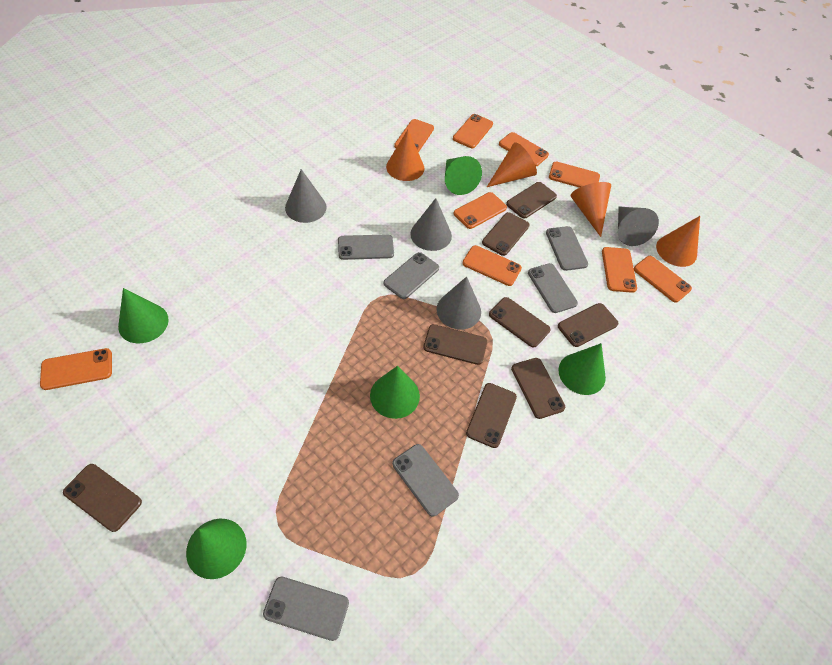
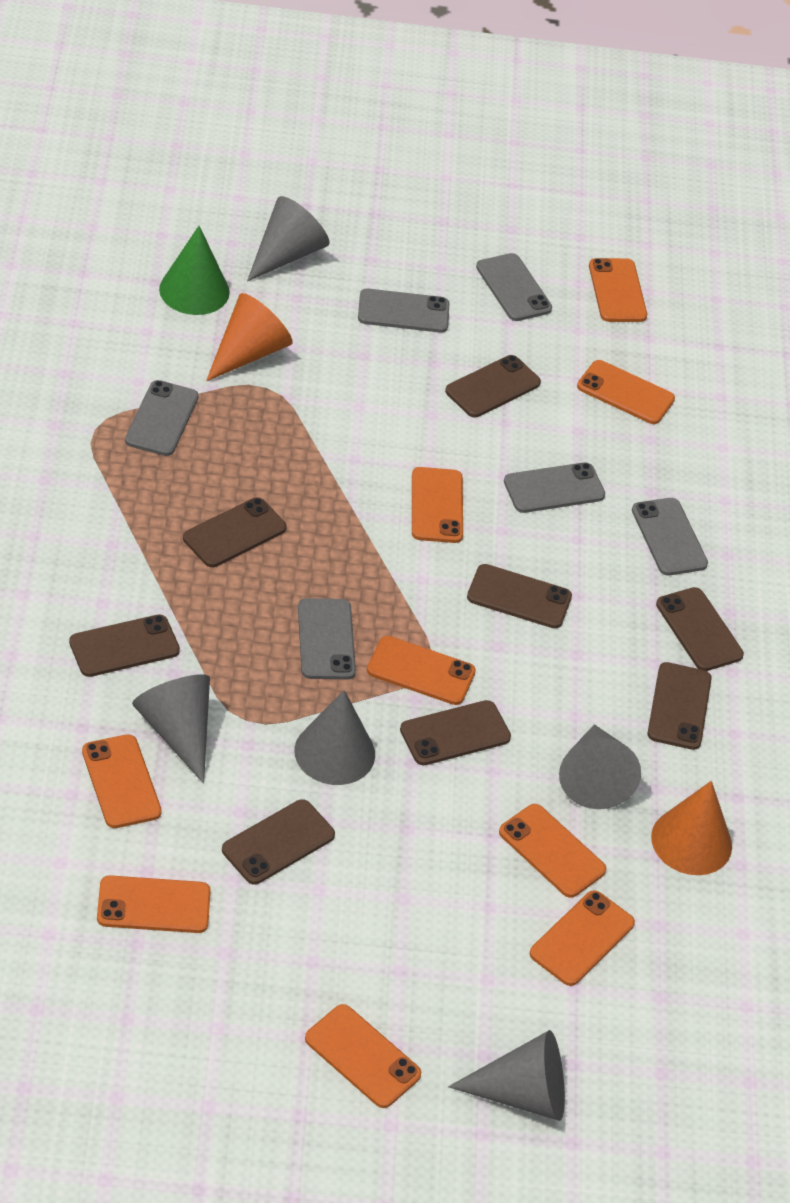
green cone: [118,288,169,343] [186,519,247,579] [370,366,420,419] [445,156,482,195] [558,343,606,395] = 5 -> [159,226,230,315] = 1
grey cone: [285,169,327,223] [410,198,452,251] [436,276,481,329] [618,207,659,246] = 4 -> [132,674,210,784] [247,196,329,281] [294,690,375,785] [448,1030,565,1121] [559,724,641,809] = 5
orange cone: [386,129,424,181] [487,142,537,187] [571,182,611,237] [656,216,700,267] = 4 -> [206,293,293,381] [651,781,732,875] = 2

